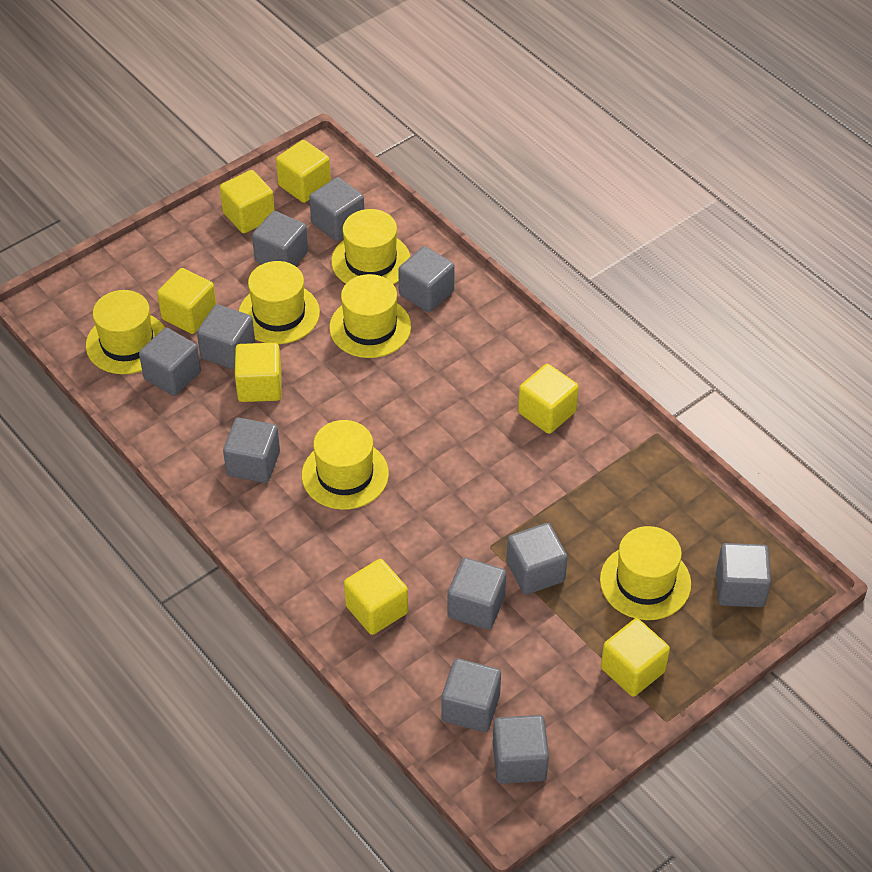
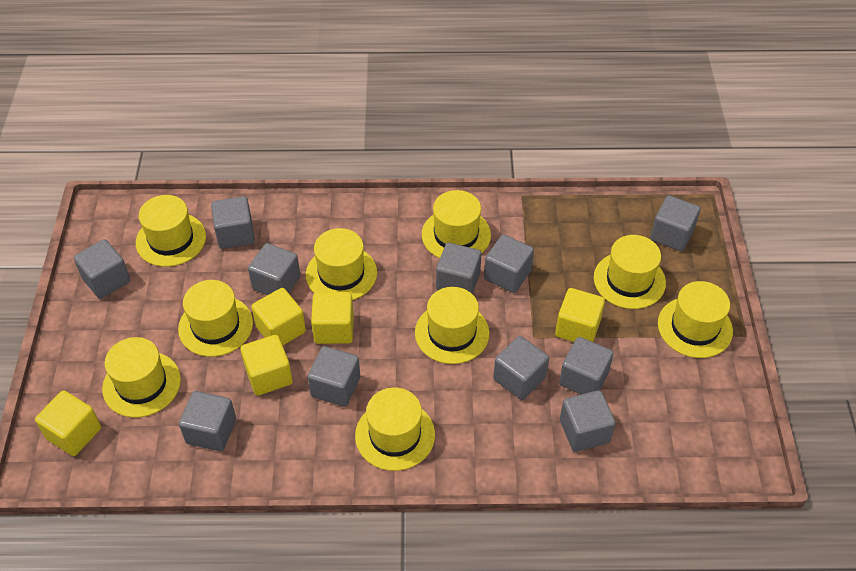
yellow cube: [157,268,216,334] [220,170,275,233] [235,343,282,402] [276,140,331,203] [344,559,408,635] [518,364,579,434] [601,618,670,697] = 7 -> [35,390,101,456] [240,335,293,396] [251,288,306,345] [311,292,354,344] [555,288,605,342] = 5
yellow hat: [86,290,165,374] [239,261,320,344] [302,420,389,510] [329,274,411,358] [331,209,410,285] [600,526,691,620] = 6 -> [102,337,181,418] [136,195,206,267] [178,280,253,357] [306,228,377,300] [355,388,435,471] [415,287,489,364] [422,190,491,258] [594,235,666,309] [658,281,733,358] = 9

